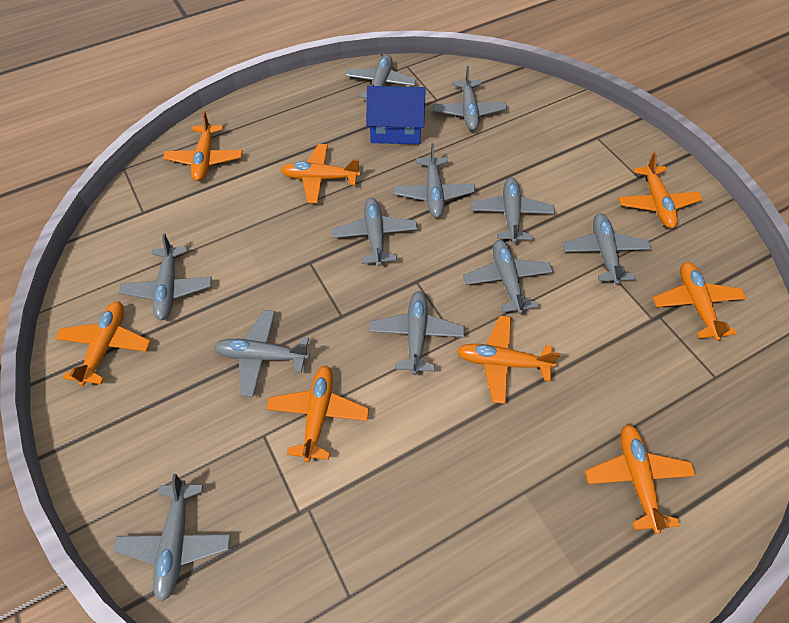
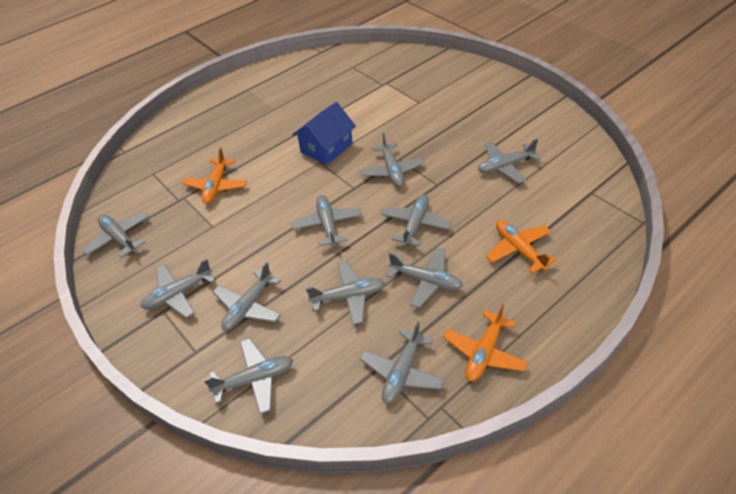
orange plane: [55,302,151,386] [163,111,243,181] [266,365,369,462] [281,144,360,203] [457,316,560,404] [585,424,696,534] [618,152,703,228] [653,262,746,341] = 8 -> [182,147,247,204] [443,303,528,381] [486,220,556,274] = 3

